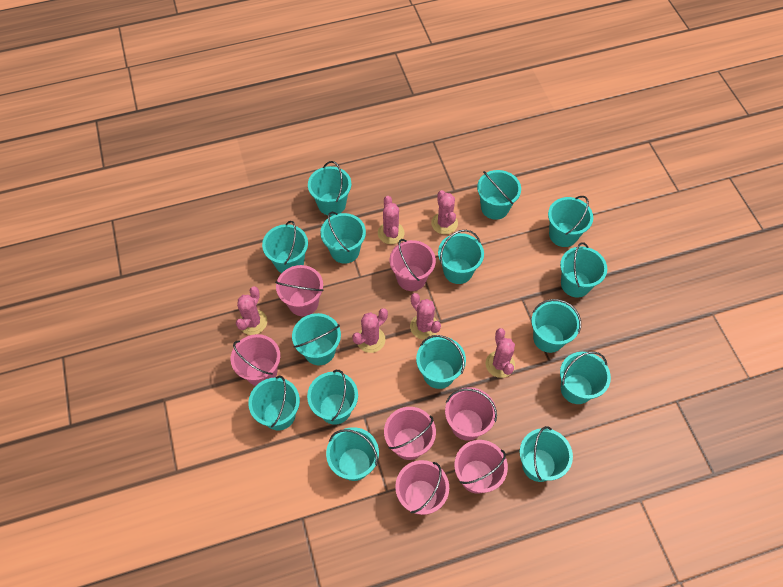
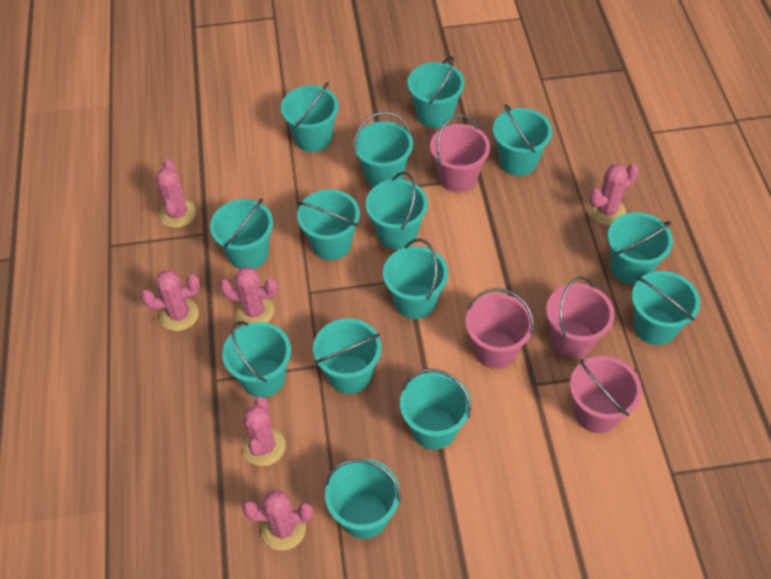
pink bucket: [231,334,280,386] [275,265,323,316] [384,407,436,460] [389,239,436,291] [395,460,449,515] [445,387,497,441] [454,440,508,494] = 7 -> [430,114,490,192] [465,288,534,369] [546,276,614,358] [570,356,642,433] = 4
turquoise bucket: [248,376,300,431] [262,221,308,273] [292,313,341,365] [307,370,358,425] [308,161,351,216] [320,212,366,264] [326,427,379,481] [416,335,466,389] [438,230,484,284] [477,170,521,220] [520,426,573,482] [531,299,581,353] [548,196,593,247] [560,242,607,298] [560,352,611,404] = 15 -> [210,198,273,269] [222,321,291,398] [281,82,339,152] [297,189,360,260] [313,318,382,394] [325,459,401,539] [353,112,413,187] [366,172,428,250] [383,239,448,319] [400,369,471,450] [407,56,465,128] [493,104,552,176] [608,212,673,285] [632,271,700,345] = 14

